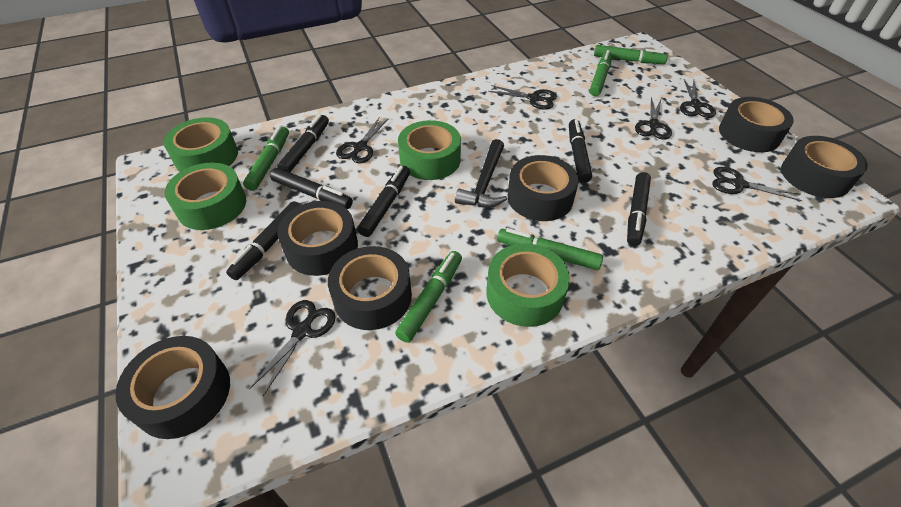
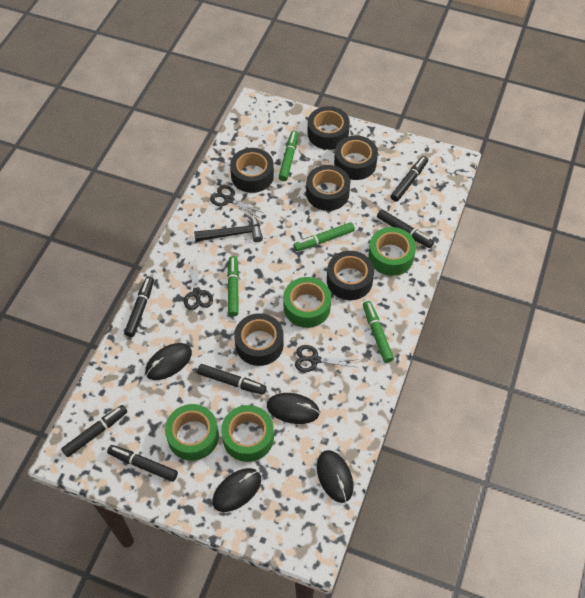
black mouse: none = 0 -> [145,343,192,380] [212,468,261,512] [267,393,320,424] [317,450,353,503] = 4
black scissors: [249,300,336,396] [336,117,389,163] [488,85,557,110] [635,97,672,140] [680,79,716,118] [712,167,802,201] = 6 -> [184,260,213,310] [210,185,264,217] [295,345,357,372] = 3
green marker: [243,126,289,191] [395,251,462,343] [497,228,603,270] [590,50,612,96] [594,45,668,64] = 5 -> [227,256,239,316] [279,131,298,181] [293,222,355,251] [363,301,394,363] = 4

